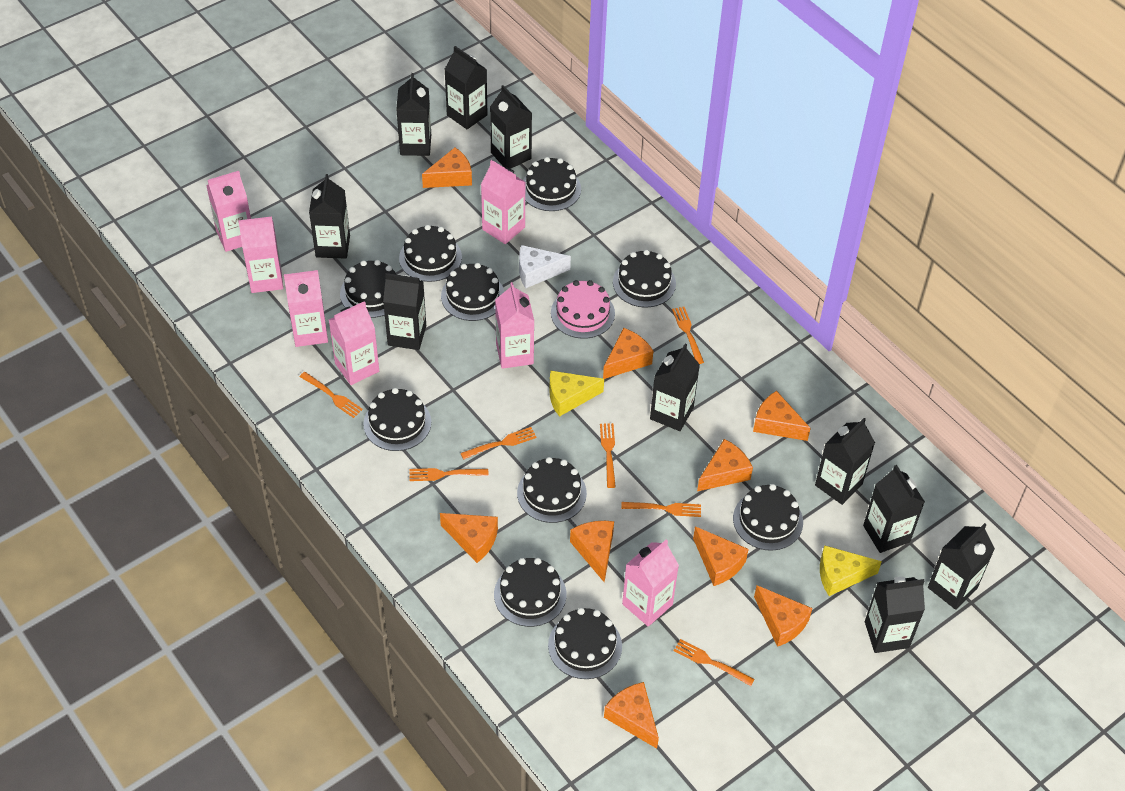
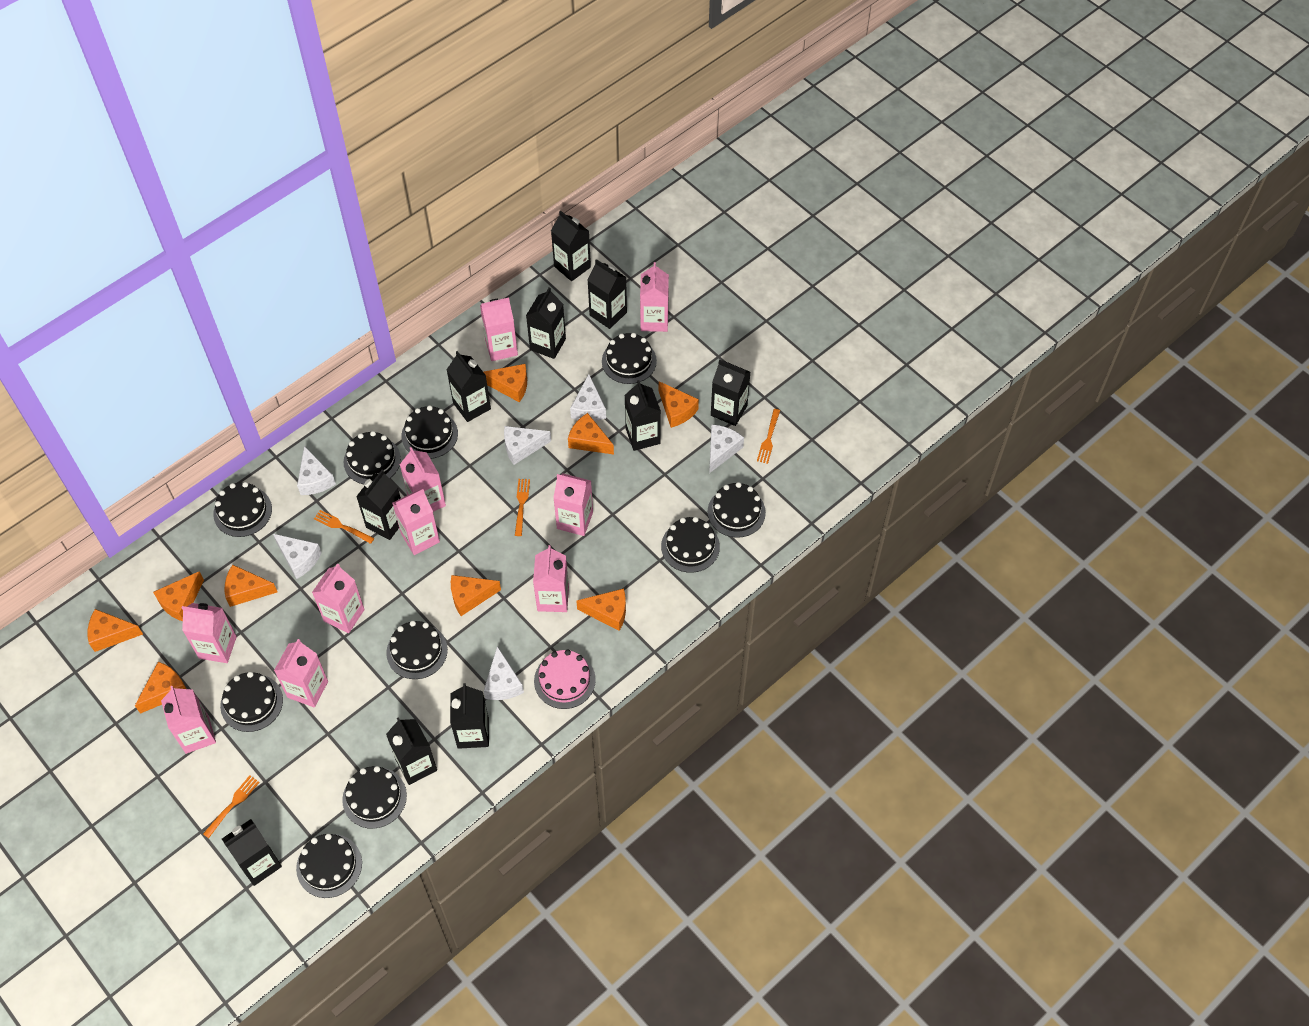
orange fork: [300,372,363,418] [410,468,488,481] [461,427,537,460] [600,423,616,488] [621,502,701,517] [672,307,704,364] [674,639,755,686] = 7 -> [203,775,260,838] [314,510,374,544] [515,479,530,536] [757,409,780,464] = 4
pink carton: [206,171,251,252] [238,217,283,293] [284,270,328,347] [329,301,379,385] [481,160,526,244] [495,282,534,369] [622,540,679,627] = 7 -> [161,686,216,754] [182,603,237,663] [274,639,328,707] [312,564,365,633] [393,489,440,555] [400,447,446,512] [480,298,518,361] [533,545,569,612] [553,474,593,536] [640,262,669,332] = 10
white cheese: [519,245,571,288] = 1 -> [273,534,322,579] [297,446,336,495] [484,646,524,700] [504,426,551,465] [570,374,606,421] [709,424,744,473] = 6
yellow cheese: [549,371,604,417] [820,545,882,596] = 2 -> none = 0

